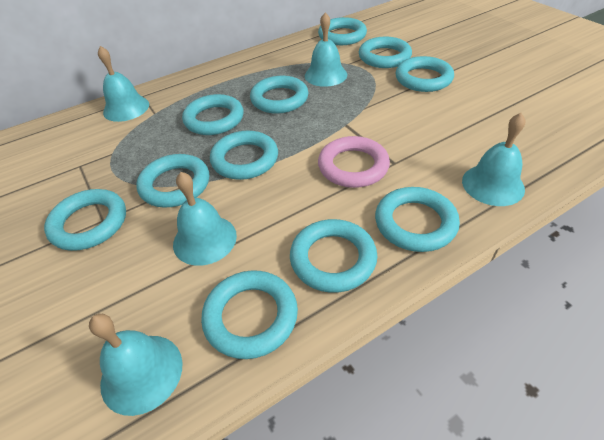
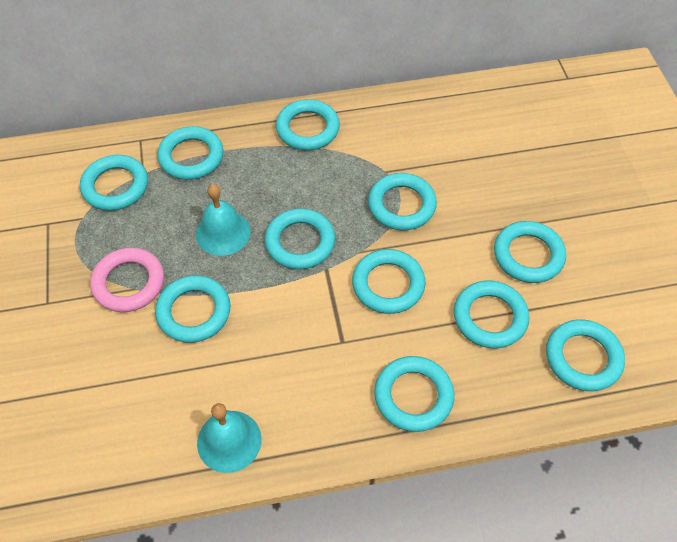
turquoise bell: [89,314,183,416] [98,46,149,122] [173,172,237,266] [305,13,347,87] [462,113,525,206] = 5 -> [196,184,251,256] [197,403,262,473] = 2

